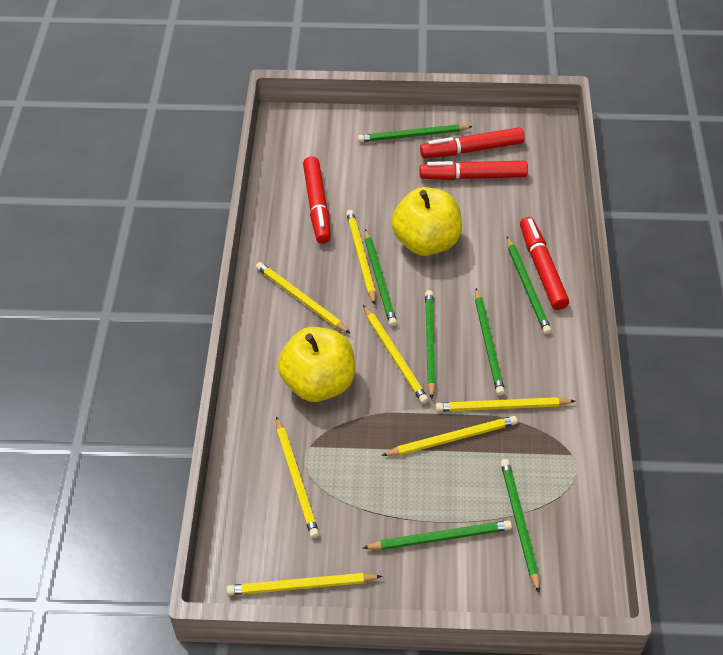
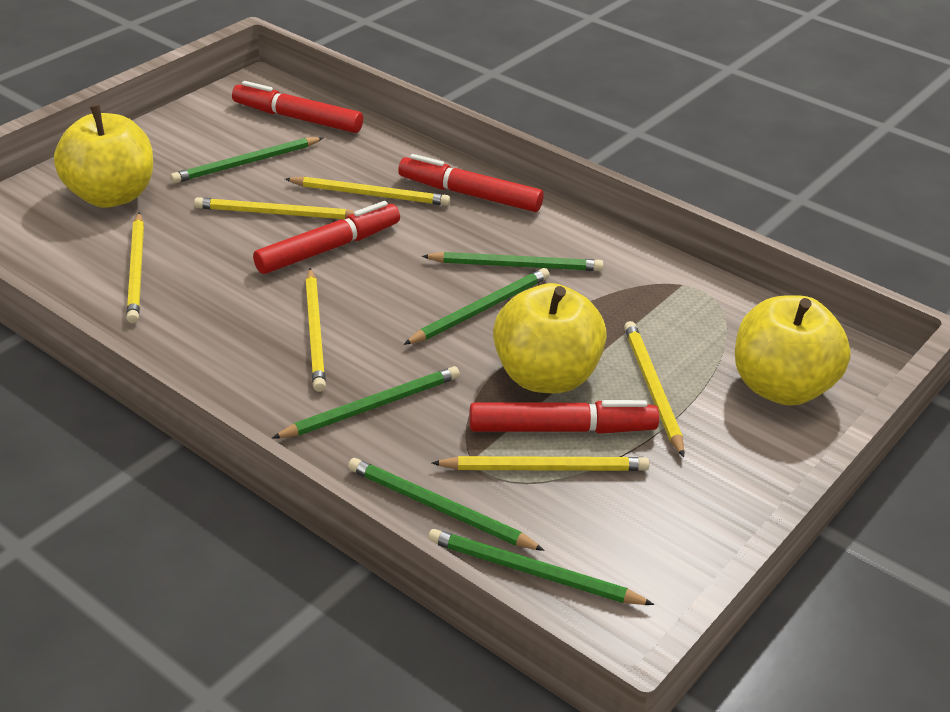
green pencil: [358,125,473,142] [363,520,512,550] [365,229,397,326] [425,290,436,399] [475,288,505,395] [501,459,540,593] [507,237,552,334] = 7 -> [171,137,323,183] [272,366,460,439] [348,458,545,551] [403,268,549,345] [422,252,603,271] [428,529,654,605] = 6
yellow apple: [278,327,355,402] [391,187,462,256] = 2 -> [54,105,153,208] [493,283,607,393] [735,295,851,406] = 3
yellow pencil: [226,573,382,595] [256,262,351,334] [276,416,319,538] [346,210,376,305] [363,305,429,404] [381,416,518,456] [436,397,575,412] = 7 -> [126,212,144,323] [194,197,355,219] [285,176,450,206] [305,268,326,392] [432,456,650,471] [624,321,684,457] = 6

